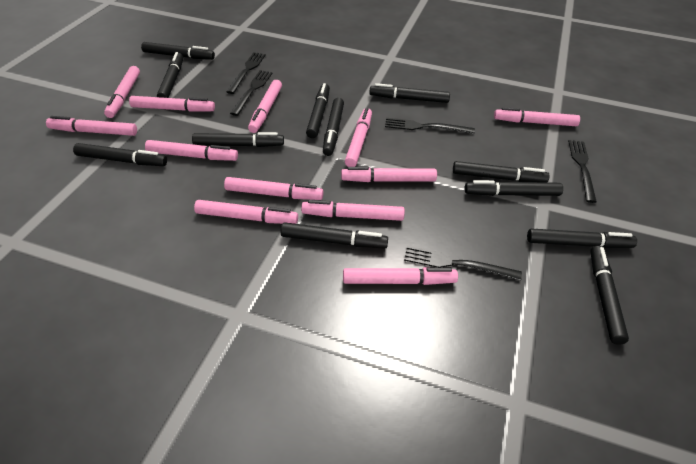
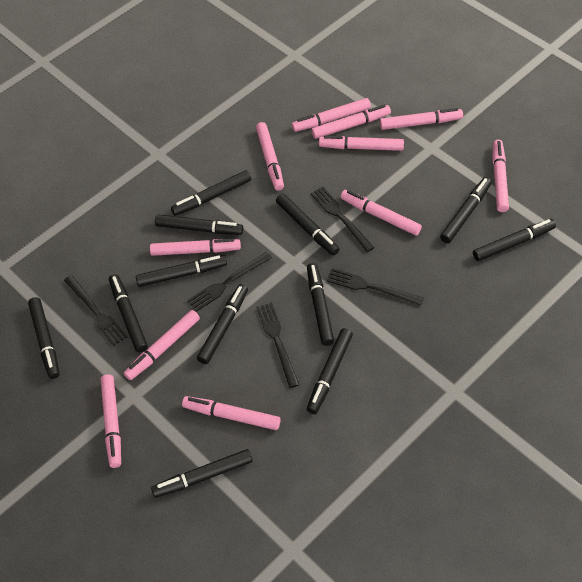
pink marker: [46,116,137,136] [104,66,140,118] [129,96,215,112] [145,140,238,161] [194,200,298,224] [224,177,324,200] [248,80,282,133] [301,200,405,221] [341,167,437,182] [343,267,458,285] [345,108,372,167] [494,107,580,126] = 12 -> [100,374,121,468] [124,310,200,380] [150,239,241,256] [182,396,281,430] [256,122,284,190] [292,98,371,132] [311,105,391,139] [319,136,404,151] [341,190,422,236] [380,108,463,130] [492,140,509,212] = 11

